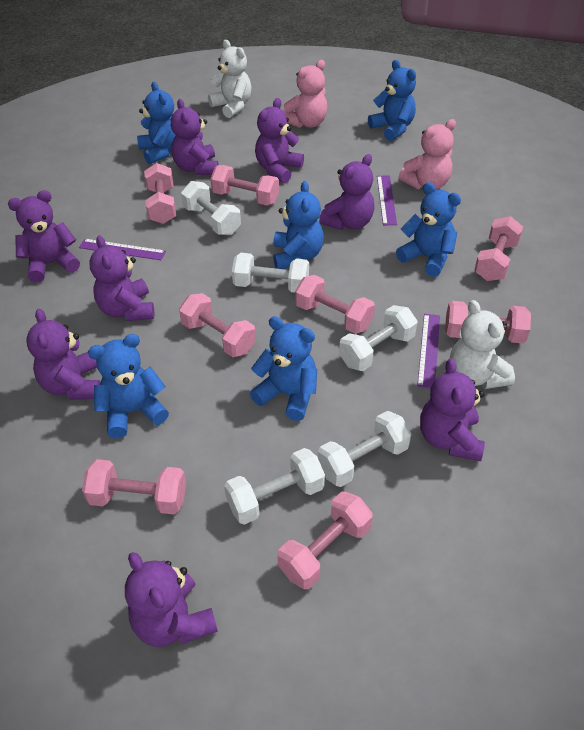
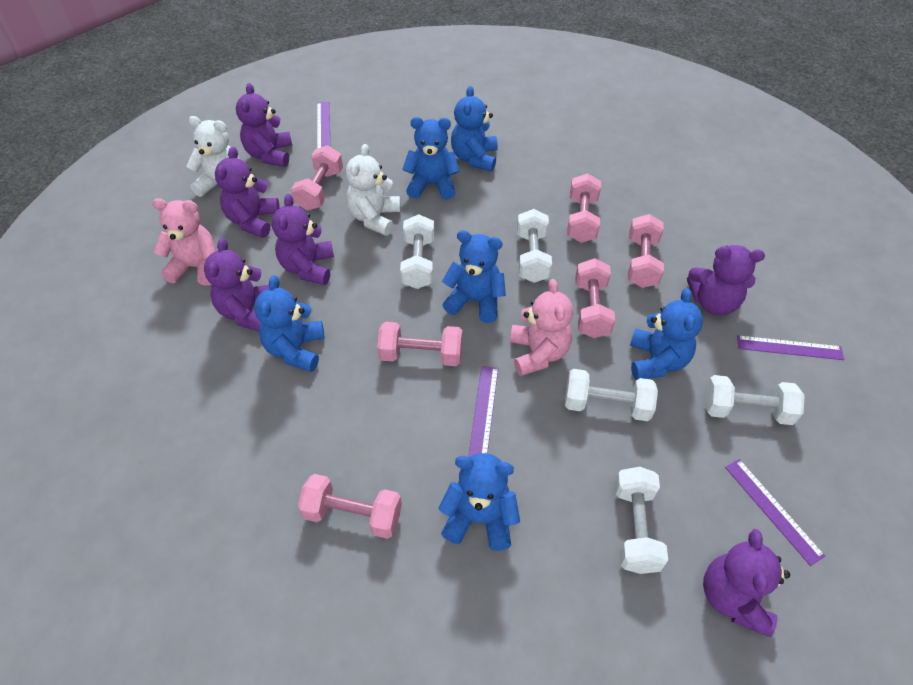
pink dumbbell: [82,459,186,515] [144,163,176,224] [179,293,256,357] [210,165,279,205] [277,492,373,589] [295,275,375,334] [445,301,531,343] [474,216,523,281] = 8 -> [291,145,343,211] [298,474,402,539] [377,322,462,366] [567,173,601,243] [575,258,615,338] [628,214,664,288] = 6
purple ruler: [79,239,166,260] [377,176,397,225] [417,314,440,389] = 3 -> [317,102,330,149] [468,366,498,457] [725,459,825,566] [737,335,844,360] = 4
purple teddy bear: [8,190,80,283] [26,309,101,400] [90,235,155,321] [125,552,218,647] [171,99,219,175] [255,98,304,183] [319,154,375,230] [420,358,485,461] = 8 -> [204,238,269,331] [215,147,280,238] [236,83,292,167] [272,194,334,285] [687,245,765,315] [703,529,790,637] = 6

